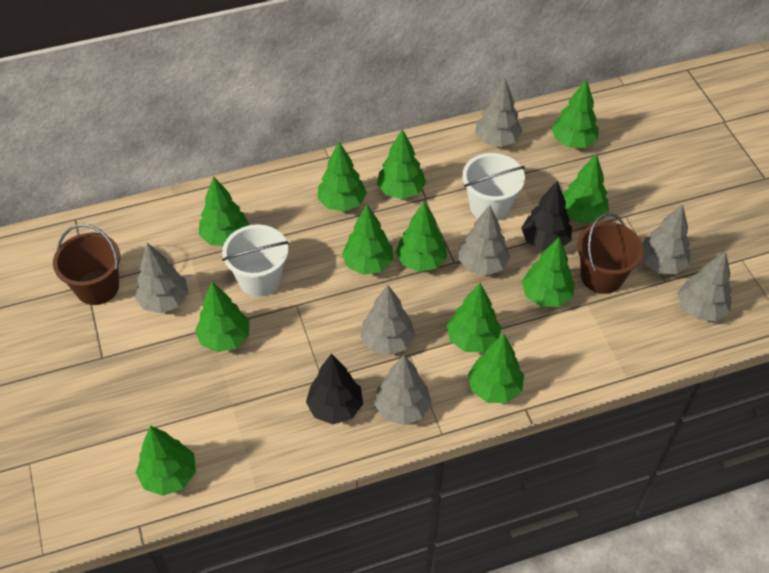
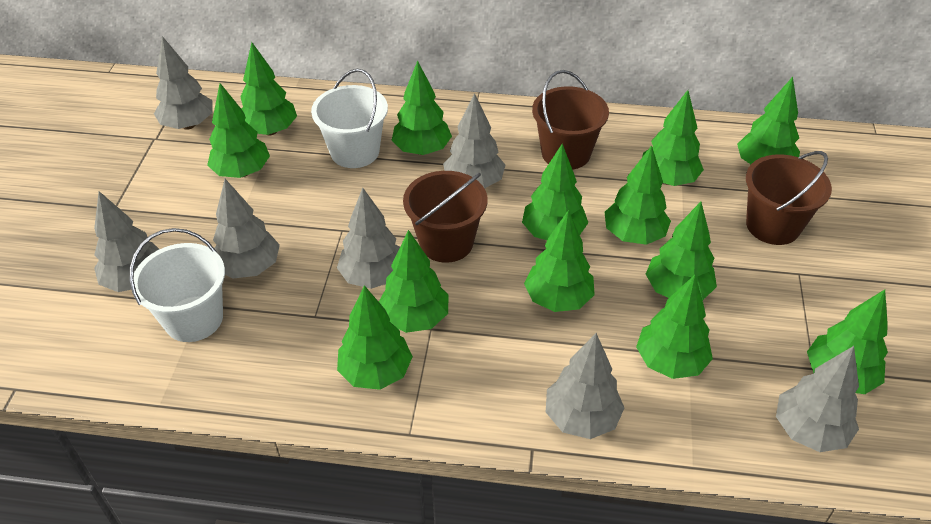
black tree: [306,354,363,424] [521,181,572,250] = 2 -> none = 0
brown bucket: [53,224,120,305] [577,213,644,294] = 2 -> [403,171,487,263] [532,70,609,170] [746,151,832,245] = 3
green tree: [136,426,196,496] [195,282,249,352] [199,176,249,246] [317,142,367,212] [342,205,393,275] [377,129,426,199] [396,202,447,272] [447,283,501,353] [468,334,524,403] [522,237,575,307] [552,79,599,148] [563,154,609,224] = 12 -> [207,83,270,178] [240,42,297,136] [337,285,413,390] [379,230,449,333] [392,61,452,155] [522,144,588,240] [524,210,595,312] [605,145,671,245] [636,275,713,379] [642,90,704,186] [646,202,717,300] [737,77,800,164] [807,289,888,394] = 13

